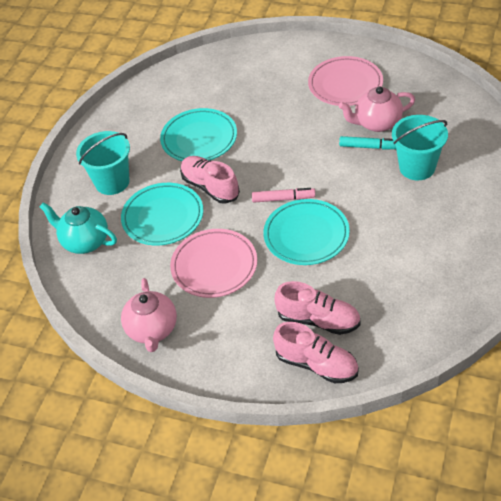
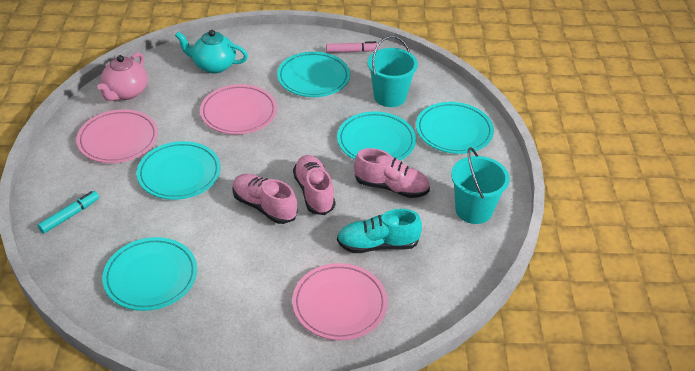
pink plate: [170,229,257,298] [308,56,383,106] = 2 -> [76,109,158,163] [200,84,277,135] [292,263,388,340] = 3
pink teapot: [121,278,177,352] [339,86,415,132] = 2 -> [97,52,148,101] = 1
turquoise plate: [121,183,203,245] [160,108,237,161] [263,199,350,265] = 3 -> [102,237,197,311] [137,141,221,200] [277,52,350,97] [337,112,416,161] [416,102,494,154] = 5
turquoise shoe: none = 0 -> [337,209,422,253] = 1

